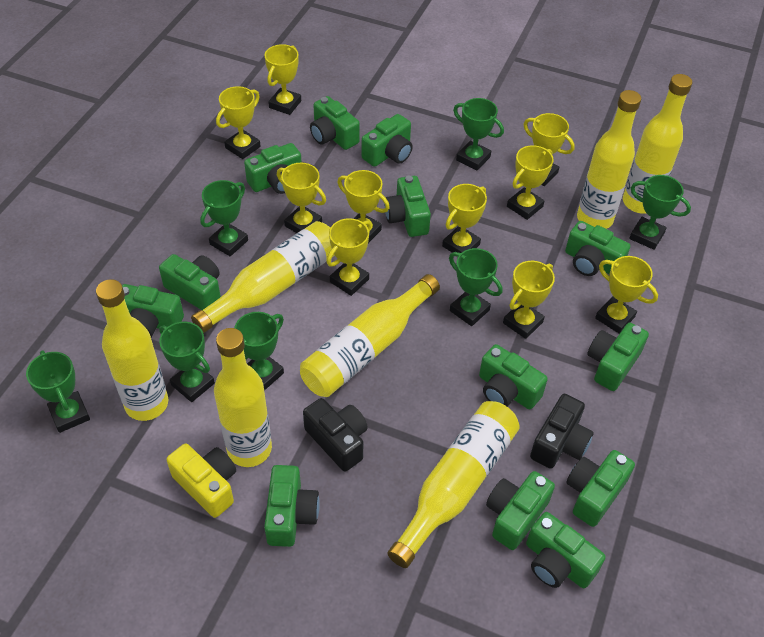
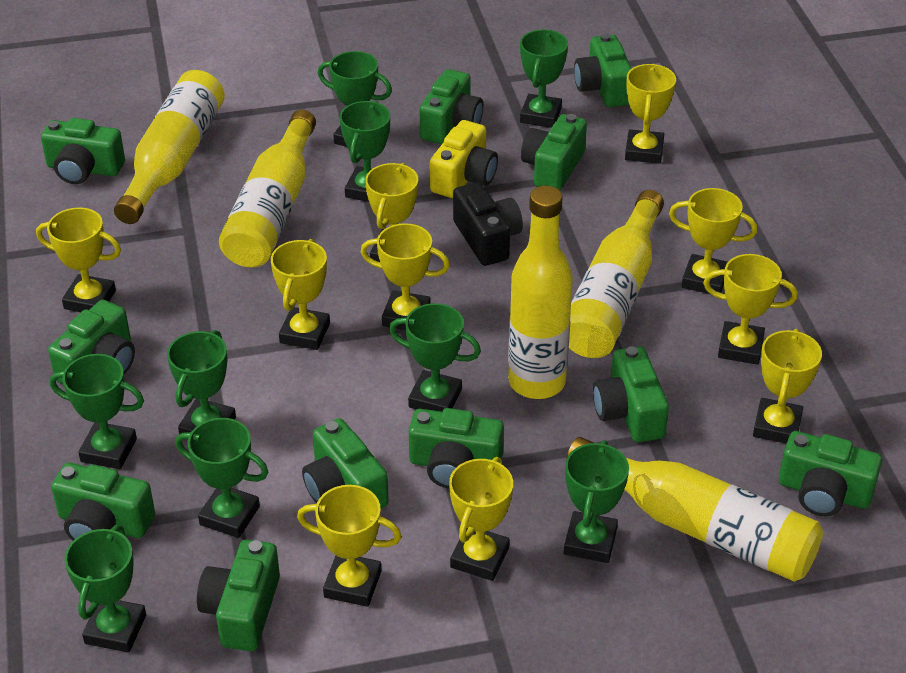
black camera: [303,398,368,472] [530,394,594,469] = 2 -> [453,183,523,266] = 1
green camera: [122,284,184,337] [159,254,221,310] [244,143,302,194] [264,465,320,547] [310,96,360,150] [362,114,413,167] [384,176,431,237] [479,344,548,409] [486,471,555,550] [526,512,606,588] [565,221,630,276] [566,450,635,527] [587,323,649,391] = 13 -> [41,118,125,184] [48,300,135,385] [51,463,155,541] [197,540,280,651] [302,418,389,509] [409,408,504,489] [419,69,483,144] [521,114,587,191] [574,33,632,107] [593,346,669,442] [779,431,882,516] = 11
green trophy: [26,350,90,433] [159,322,215,402] [200,180,248,256] [234,312,284,391] [449,248,502,326] [453,98,504,171] [629,175,691,250] = 7 -> [50,354,144,469] [64,525,146,653] [167,330,236,435] [175,418,269,538] [318,51,392,147] [340,101,390,202] [389,303,481,412] [520,29,568,128] [564,440,629,563] = 9
yellow bottle: [96,279,168,421] [191,221,335,333] [214,328,272,467] [300,274,440,397] [387,401,520,568] [577,90,641,229] [623,74,692,214] = 7 -> [114,70,225,224] [219,110,316,268] [508,185,573,399] [566,437,823,582] [569,190,664,358] = 5

